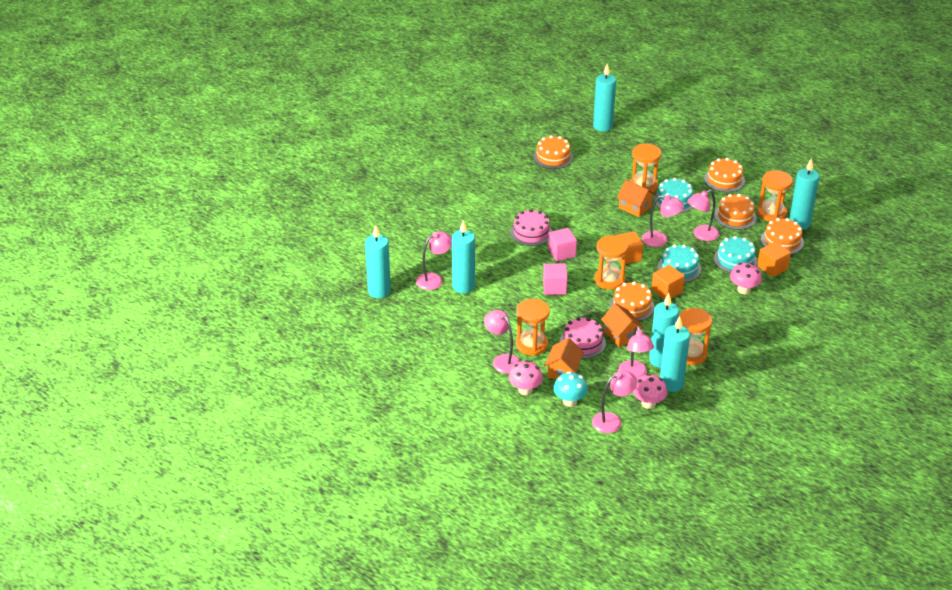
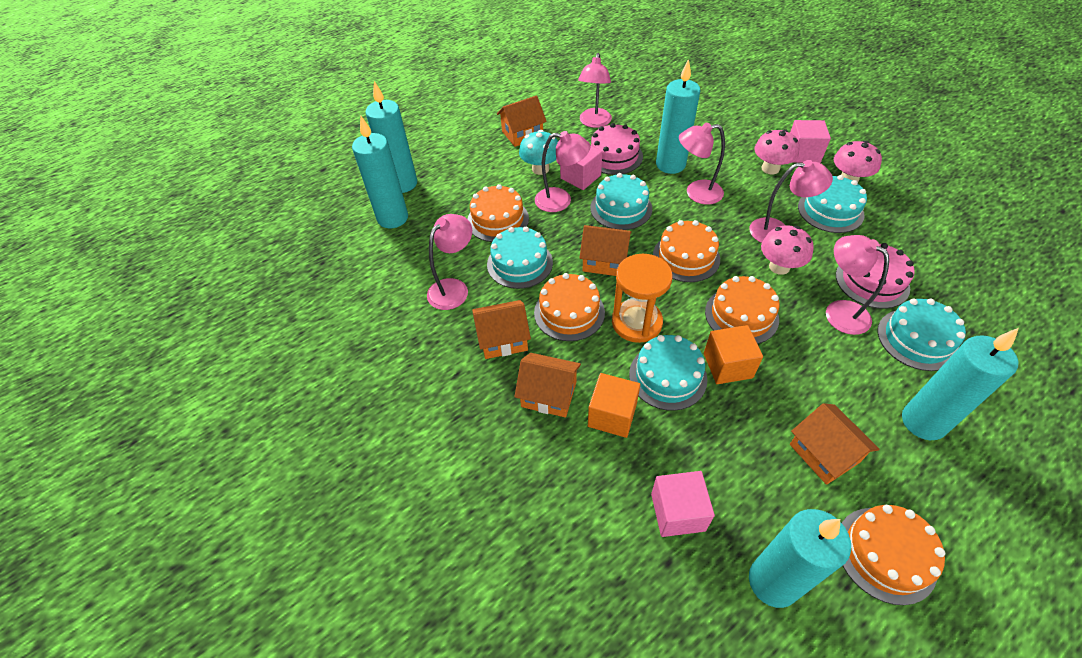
orange cube: [615,232,643,264] [652,265,685,300] [757,242,791,277] = 3 -> [588,373,640,438] [704,325,763,384] = 2
orange hourglass: [516,299,550,355] [594,235,628,290] [630,144,661,192] [679,308,712,365] [757,170,793,221] = 5 -> [612,254,672,343] = 1
orange house: [544,338,584,379] [601,303,644,347] [617,180,655,217] = 3 -> [472,300,531,359] [497,96,547,147] [514,353,581,417] [579,225,632,276] [790,403,879,485] = 5
pink cube: [543,264,567,295] [548,228,577,261] = 2 -> [560,145,602,190] [651,471,715,537] [790,120,831,163] = 3
turquoise cake: [654,178,693,213] [658,244,701,282] [714,236,757,273] = 3 -> [487,227,553,289] [590,173,652,230] [629,335,707,411] [798,175,867,233] [878,298,966,371] = 5
turquoise candle: [365,225,391,298] [452,220,475,294] [593,64,616,132] [649,293,679,368] [660,316,690,392] [789,158,819,230] = 6 -> [352,116,408,228] [365,81,417,193] [656,59,700,174] [749,509,851,608] [902,328,1019,440] = 5

